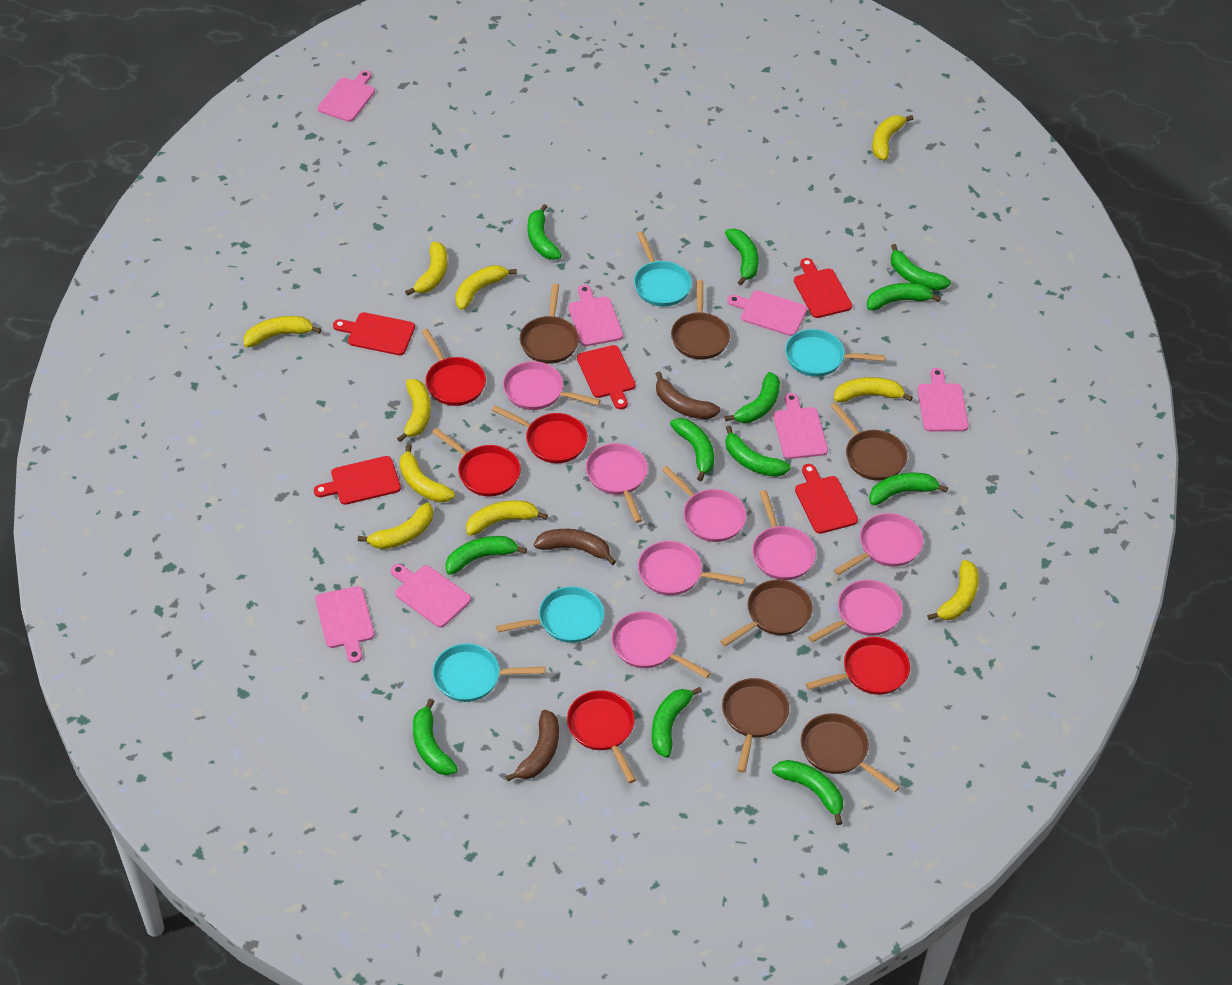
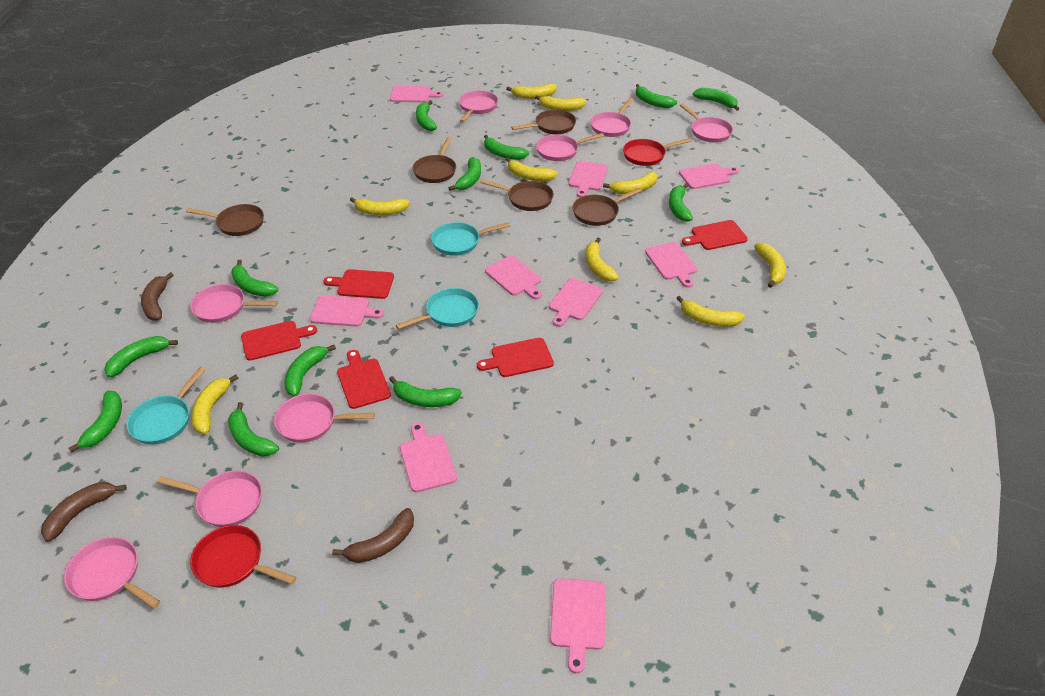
brown pan: [520,284,579,364] [671,280,730,360] [720,580,813,646] [722,678,789,773] [801,713,900,792] [831,403,908,481] = 6 -> [186,204,264,236] [413,137,456,183] [480,179,554,211] [511,109,576,134] [572,188,642,226] = 5
pink cutting board: [315,586,374,663] [317,70,375,122] [391,564,471,628] [568,285,623,346] [727,290,807,336] [773,393,828,459] [918,368,969,432] = 7 -> [310,295,384,327] [390,86,443,102] [400,422,457,492] [485,256,542,299] [549,278,603,327] [550,578,606,674] [569,161,608,197] [645,242,697,288] [679,163,739,189] = 9
red pan: [421,329,486,406] [432,428,521,497] [492,405,588,463] [567,690,636,783] [805,637,910,695] = 5 -> [190,525,296,588] [623,138,691,166] = 2
turquoise pan: [433,643,545,702] [496,586,604,643] [634,232,692,307] [785,329,885,377] = 4 -> [126,367,206,444] [396,288,479,329] [431,222,510,256] = 3
yellow banana: [244,316,321,347] [358,503,433,549] [397,379,431,442] [400,444,455,502] [405,242,448,296] [455,265,517,310] [466,500,548,536] [834,377,913,402] [872,115,913,160] [927,560,979,620] = 10 -> [191,374,238,434] [350,197,410,215] [506,84,557,99] [506,157,558,181] [535,95,586,111] [586,238,619,282] [603,172,657,194] [676,296,745,327] [754,242,786,288] = 9

